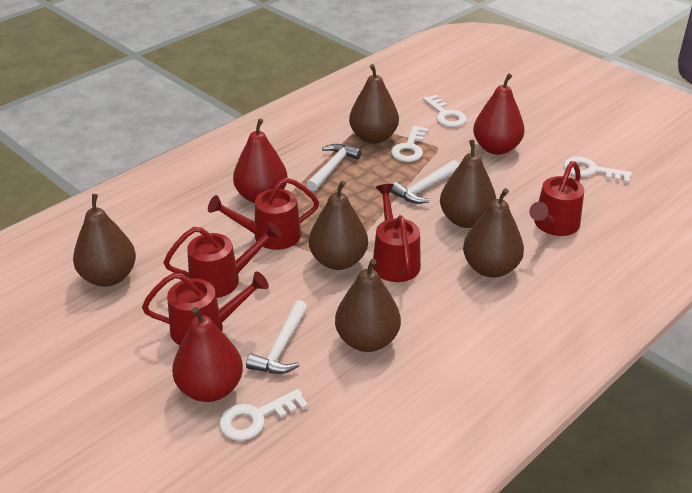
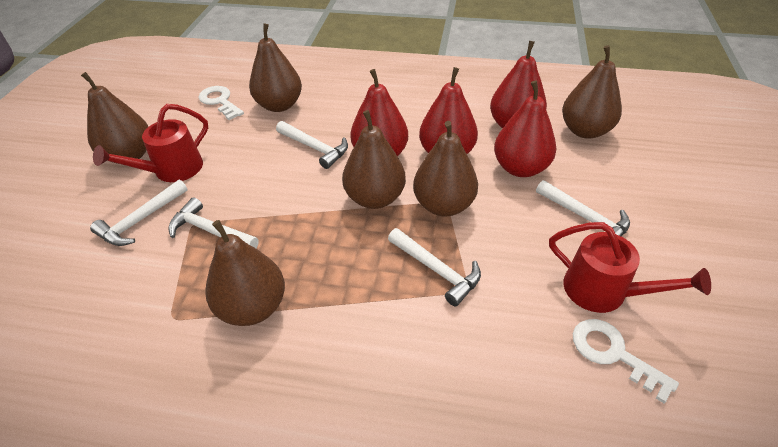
red pear: [172,307,243,402] [233,119,288,203] [473,73,525,155] = 3 -> [350,69,408,156] [419,67,478,154] [490,41,547,129] [494,81,556,177] = 4
red watering can: [142,272,269,345] [164,222,282,298] [208,177,319,250] [373,184,421,282] [529,161,584,236] = 5 -> [93,104,208,182] [549,222,711,313] = 2
white hammer: [246,300,308,374] [306,144,362,192] [390,160,459,204] = 3 -> [90,180,188,246] [168,197,259,248] [276,121,348,169] [388,228,481,306] [536,180,630,236] = 5
white key: [219,389,308,441] [391,126,429,162] [423,95,467,127] [564,157,632,183] = 4 -> [199,86,244,120] [573,319,679,404] = 2

